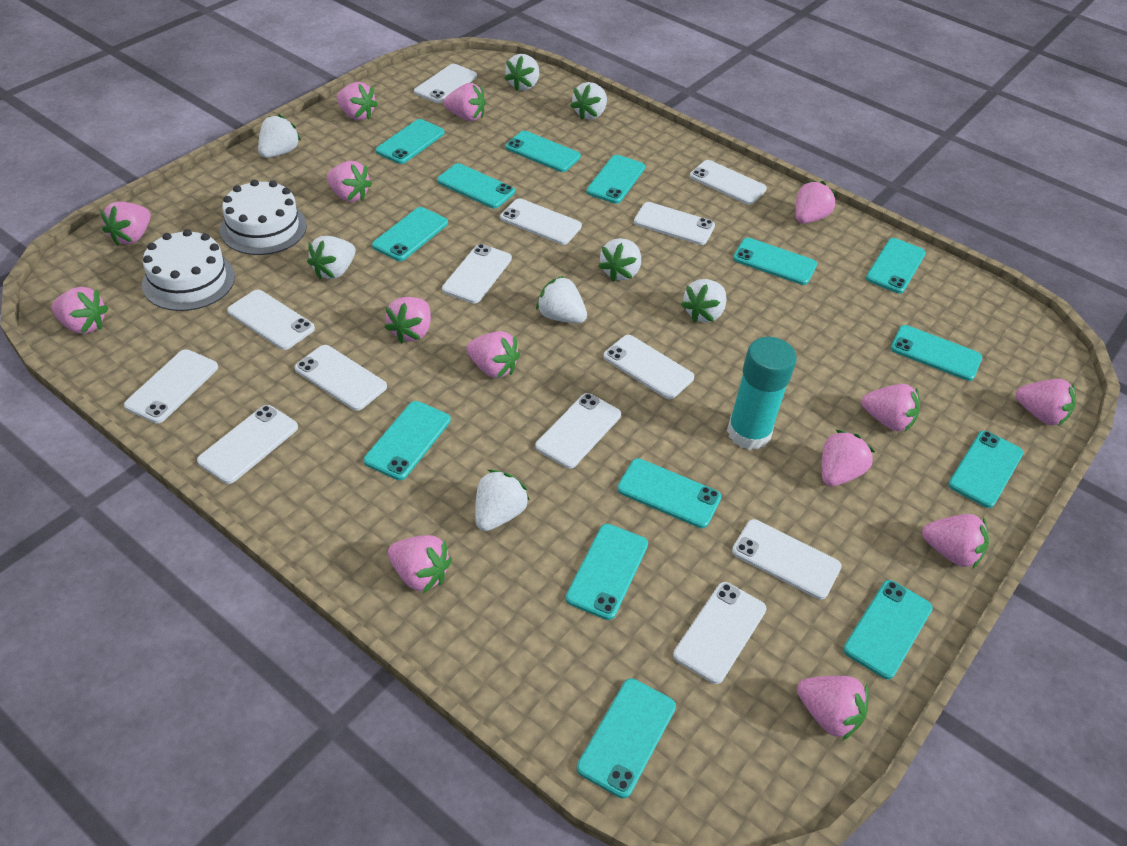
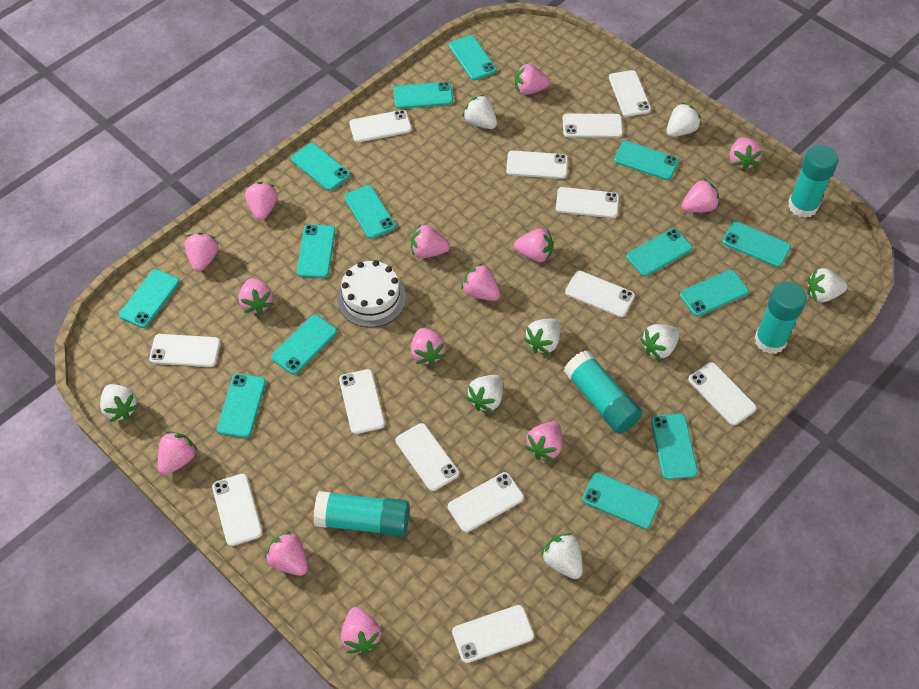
turquoise glue stick: [727,337,797,450] = 1 -> [313,491,409,537] [564,350,642,434] [754,281,807,354] [788,145,838,218] = 4
white cake: [142,229,235,311] [220,180,307,255] = 2 -> [337,260,406,327] = 1

